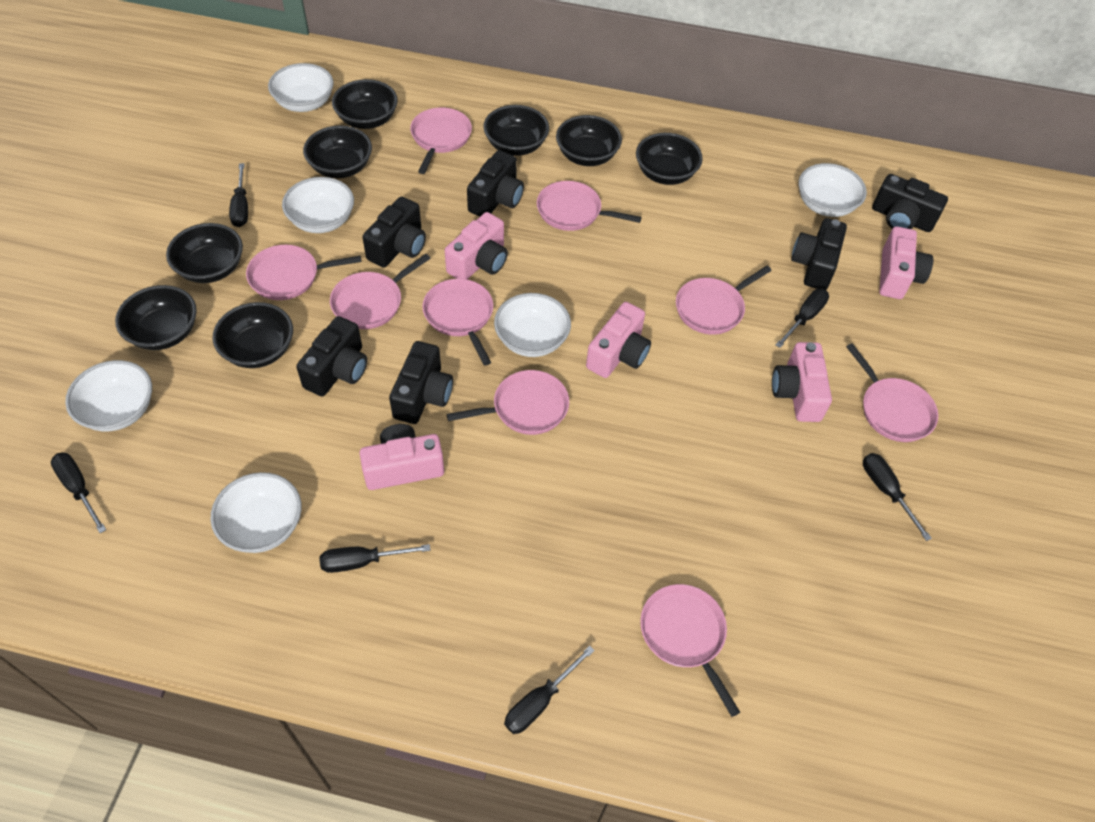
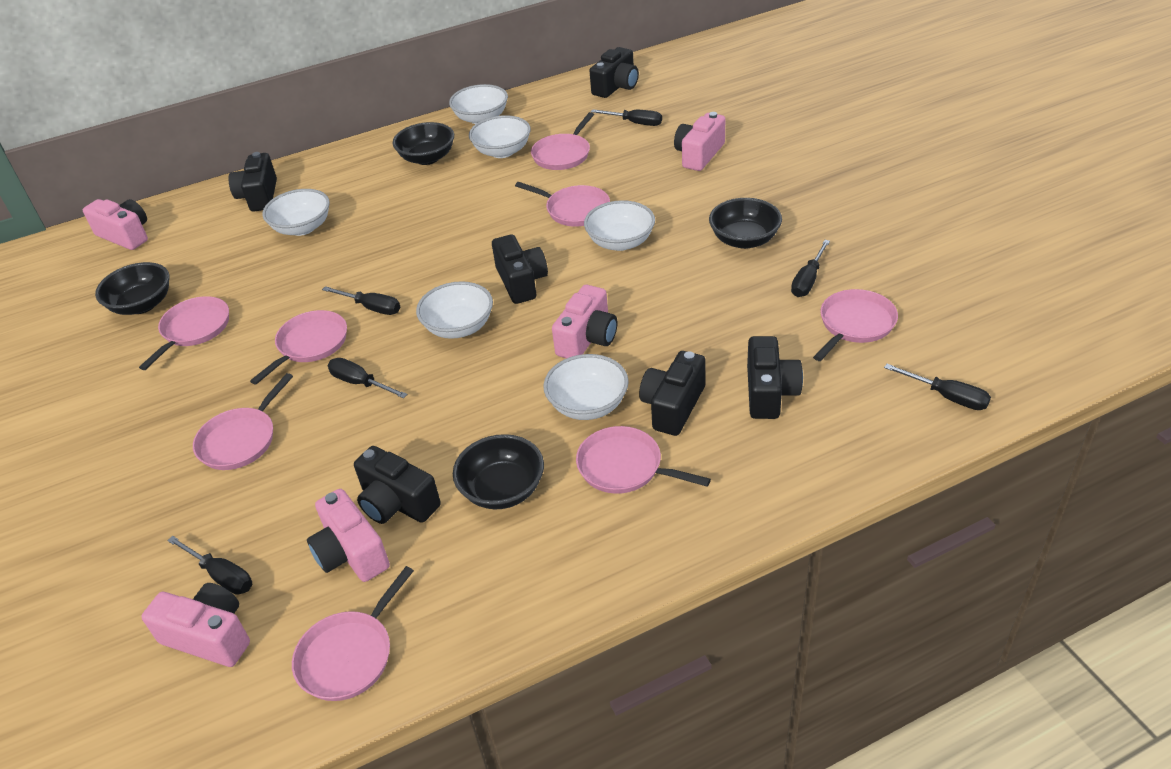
black bowl: [115,285,197,350] [166,223,243,283] [213,302,293,368] [303,125,372,178] [332,79,398,129] [483,105,549,156] [556,115,622,166] [636,133,703,185] = 8 -> [95,262,169,315] [393,122,454,165] [453,434,544,509] [709,198,782,249] = 4
pink pan: [246,245,362,300] [330,254,431,329] [410,107,472,174] [422,279,493,366] [447,370,569,435] [537,181,642,231] [640,584,740,717] [676,266,772,335] [846,343,938,442] = 9 -> [139,296,229,370] [193,373,293,470] [250,310,347,385] [292,566,414,701] [515,182,610,227] [531,112,594,170] [576,426,711,494] [813,289,898,361] = 8

